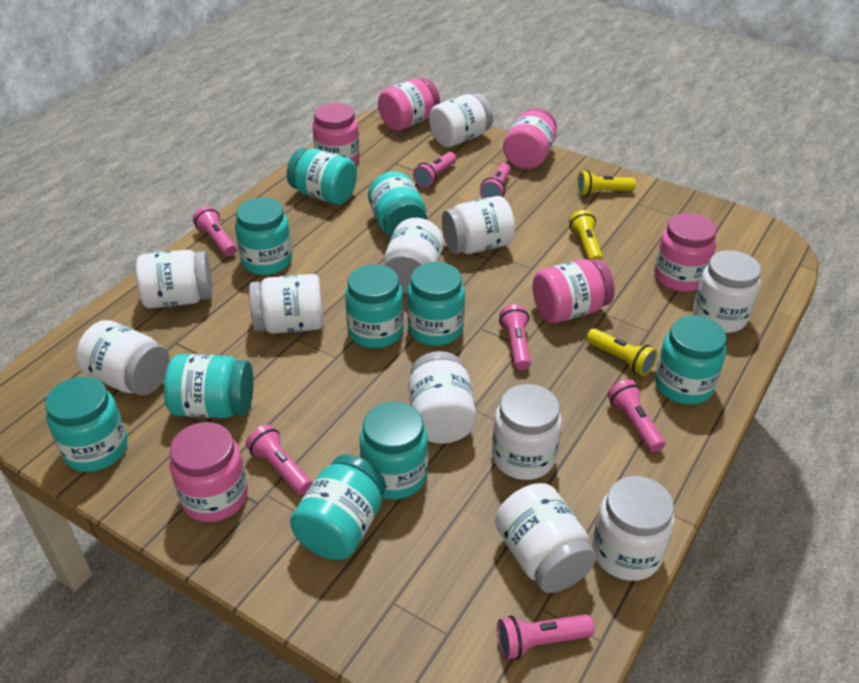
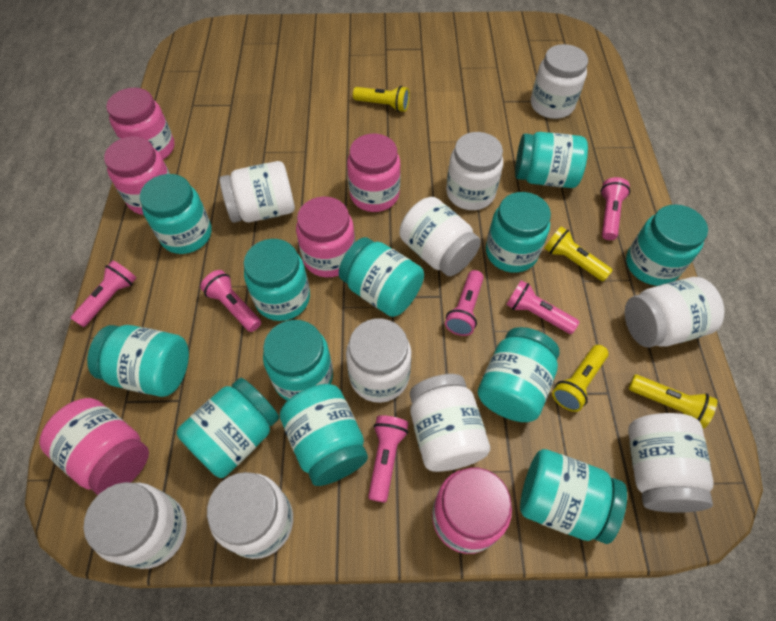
pink flashlight: [193,206,236,256] [246,424,312,495] [413,152,456,188] [480,163,511,198] [497,614,594,660] [499,304,531,370] [607,379,665,452] = 7 -> [70,260,136,327] [200,270,261,332] [368,415,409,503] [445,270,484,336] [506,280,579,334] [601,177,630,240] = 6
turquoise jar: [45,377,128,472] [164,354,253,418] [235,197,292,275] [287,148,357,205] [290,454,386,560] [345,264,404,348] [360,402,428,499] [368,171,427,237] [407,262,465,346] [655,315,727,405] = 10 -> [87,325,189,397] [140,174,211,254] [177,378,279,478] [243,239,310,321] [263,320,333,401] [280,384,368,486] [339,237,424,317] [478,327,559,422] [486,192,551,273] [515,132,588,188] [520,449,627,544] [626,204,708,286] = 12
white jar: [76,320,170,396] [136,250,212,308] [249,274,323,334] [384,218,444,293] [409,351,477,444] [429,93,493,147] [442,196,515,254] [492,384,562,480] [495,483,596,593] [592,476,674,581] [693,250,761,333] = 11 -> [83,482,187,569] [207,472,293,559] [220,161,295,223] [346,318,412,403] [400,197,481,276] [410,374,490,472] [446,132,503,210] [531,44,588,119] [625,277,724,348] [628,413,714,513] = 10
yellow flashlight: [569,210,603,260] [577,170,636,196] [586,328,657,376] = 3 -> [353,86,409,112] [544,226,613,281] [552,345,608,412] [628,375,717,428] = 4

